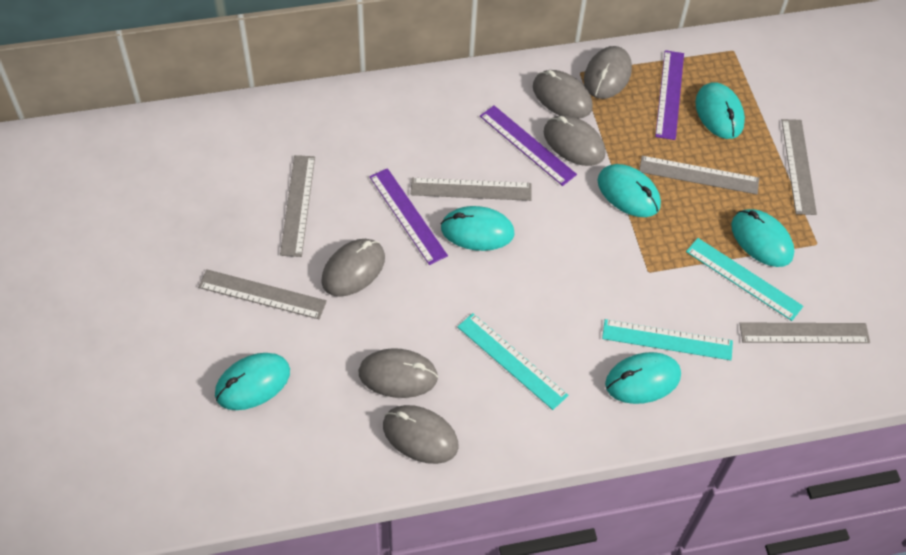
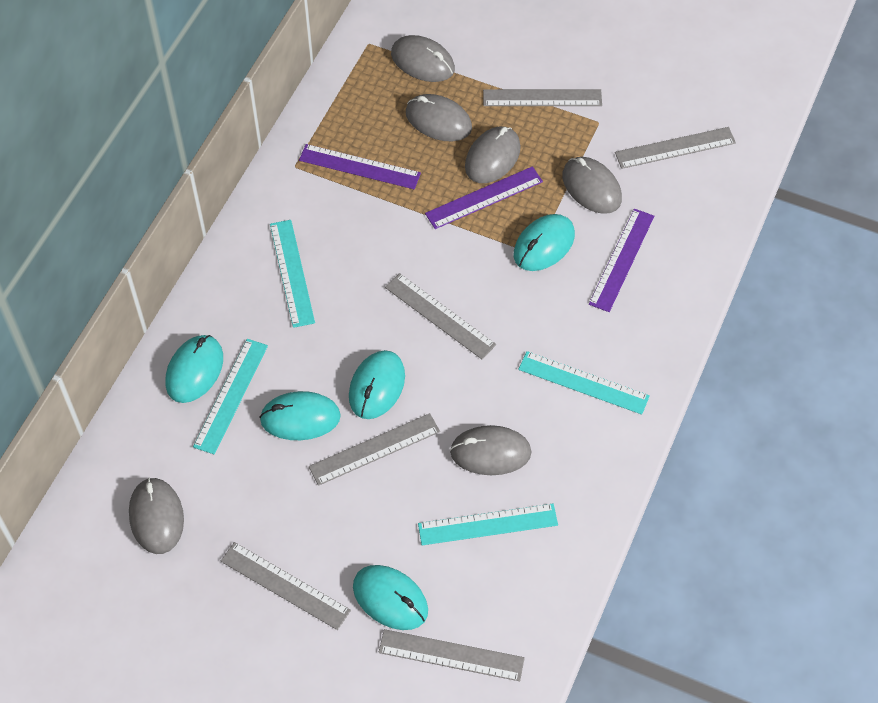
turquoise mouse: [215,353,290,410] [441,206,515,251] [597,164,661,217] [605,352,681,404] [695,82,745,139] [731,209,794,267] = 6 -> [166,335,223,403] [259,391,341,440] [349,350,405,419] [353,565,428,630] [514,214,575,271] = 5
turquoise ruler: [457,313,568,410] [602,319,733,360] [686,238,803,321] = 3 -> [193,339,268,455] [270,220,315,328] [418,504,558,545] [518,351,650,415] = 4

